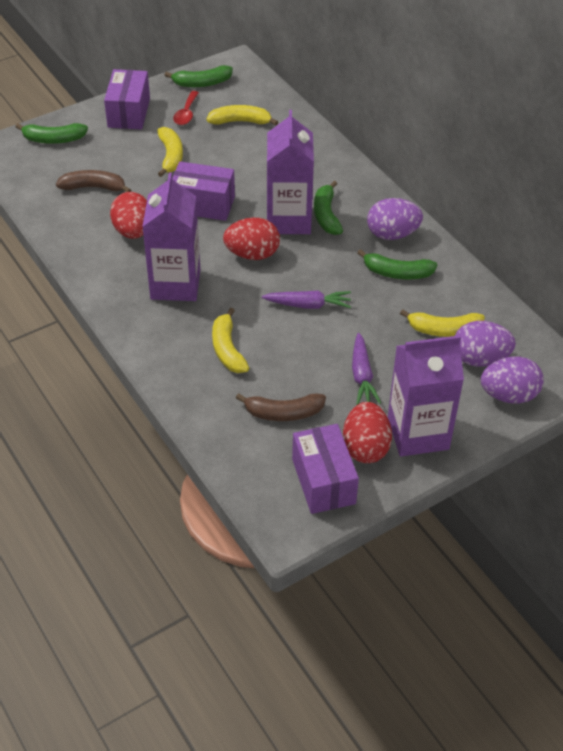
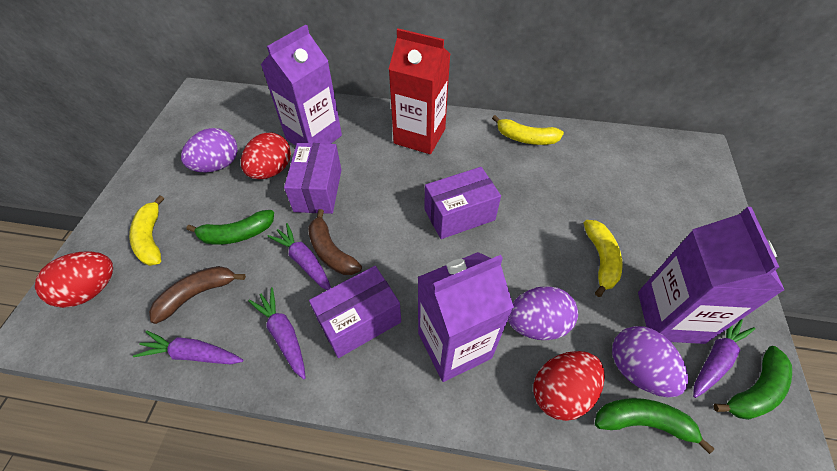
green banana: [15,123,88,144] [164,65,233,87] [314,181,343,235] [357,249,437,279] = 4 -> [186,210,274,245] [595,398,715,454] [713,346,792,420] = 3
purple carrot: [262,290,351,309] [352,333,381,405] = 2 -> [133,331,243,364] [248,288,306,379] [267,223,331,290] [693,319,756,398] = 4
red carton: none = 0 -> [389,28,450,154] = 1
red spoon: [173,91,199,125] = 1 -> none = 0
yellow banana: [157,127,183,177] [206,105,278,126] [212,308,249,373] [400,309,485,337] = 4 -> [129,195,164,266] [492,115,564,145] [583,220,623,297] = 3

